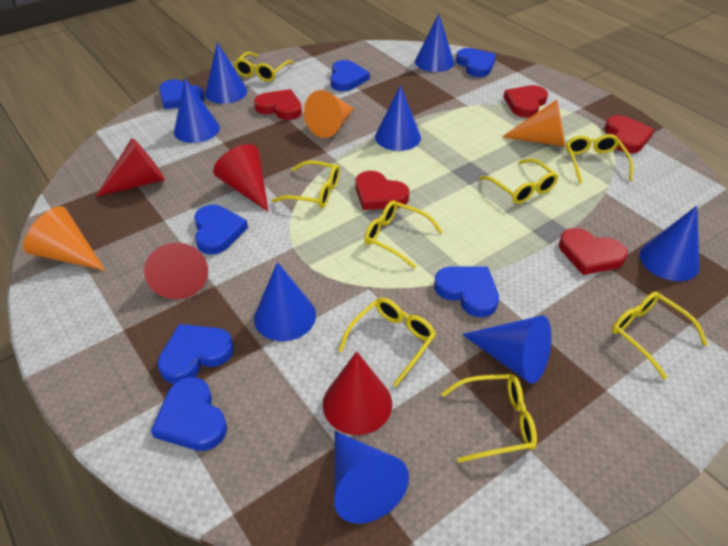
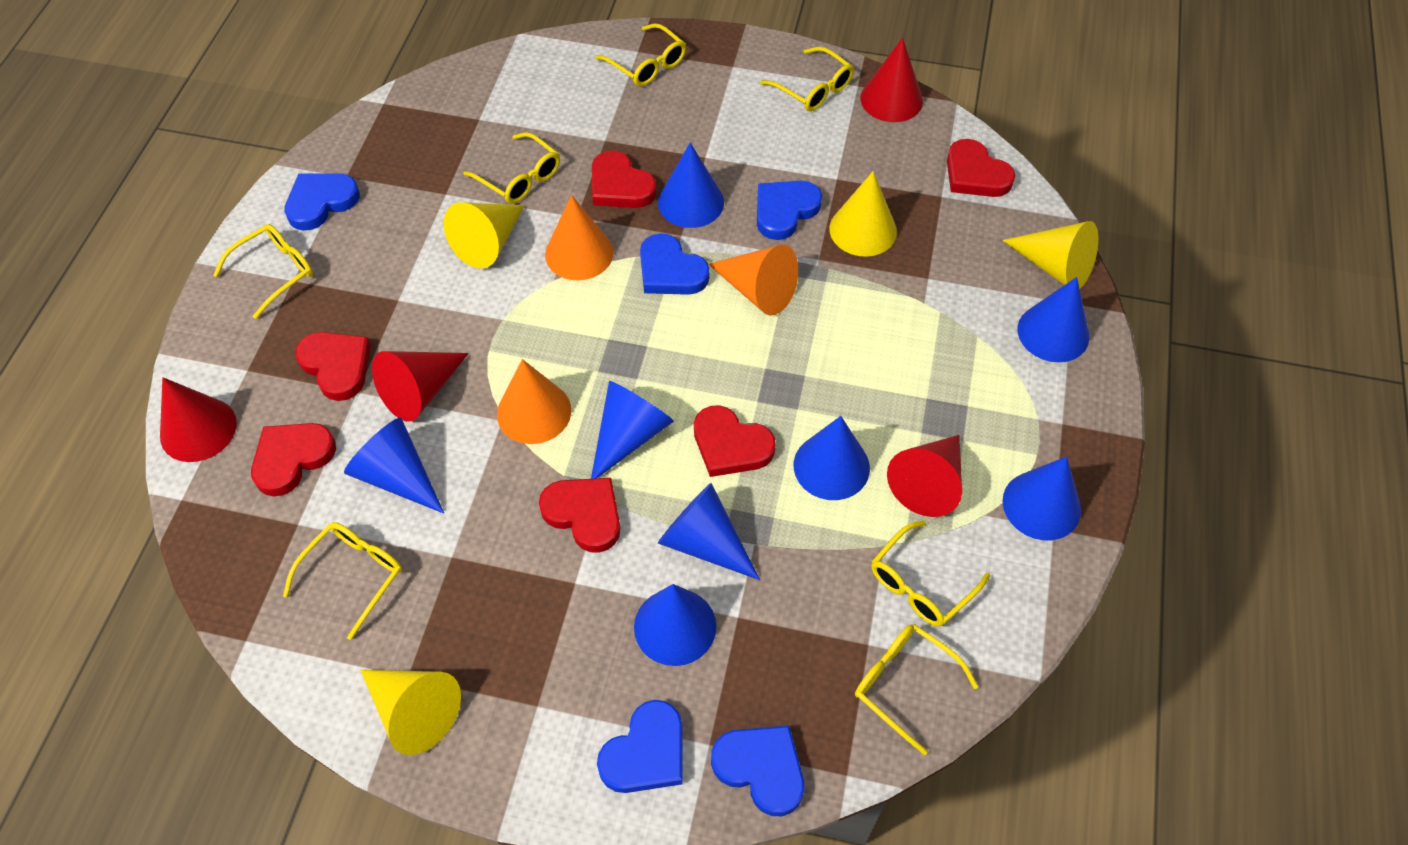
blue heart: [151,377,227,451] [157,324,234,384] [159,79,205,109] [194,205,248,254] [330,60,370,91] [434,267,499,317] [456,48,496,77] = 7 -> [284,174,360,231] [597,700,683,793] [640,233,710,295] [711,726,804,816] [757,181,822,240] = 5
red heart: [254,89,302,120] [355,171,409,210] [504,85,548,118] [559,228,628,275] [605,115,655,153] = 5 -> [251,423,336,497] [295,332,371,401] [539,478,620,553] [592,150,657,208] [694,405,776,477] [947,139,1015,197] = 6
yellow cone: none = 0 -> [361,669,461,755] [444,203,525,268] [829,171,897,257] [1002,221,1098,289] = 4
yellow glasses: [234,52,294,82] [272,160,340,208] [338,297,436,387] [364,200,443,269] [441,374,537,463] [479,158,558,204] [566,134,633,183] [612,291,708,380] = 8 -> [213,224,313,319] [283,522,402,640] [464,132,560,204] [595,23,686,86] [760,47,854,111] [855,624,978,755] [871,521,990,627] = 7

